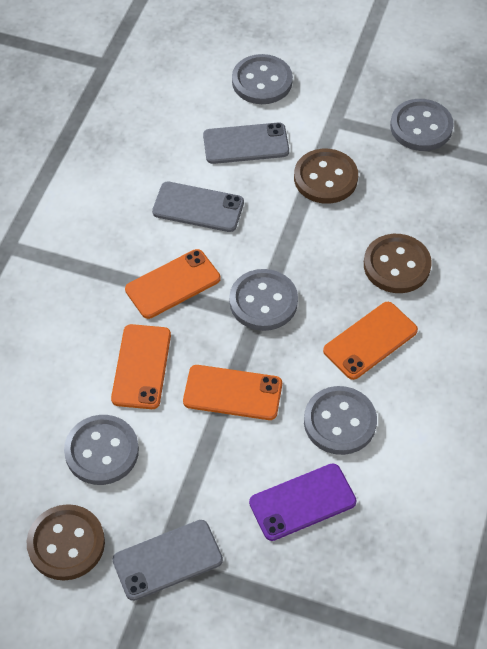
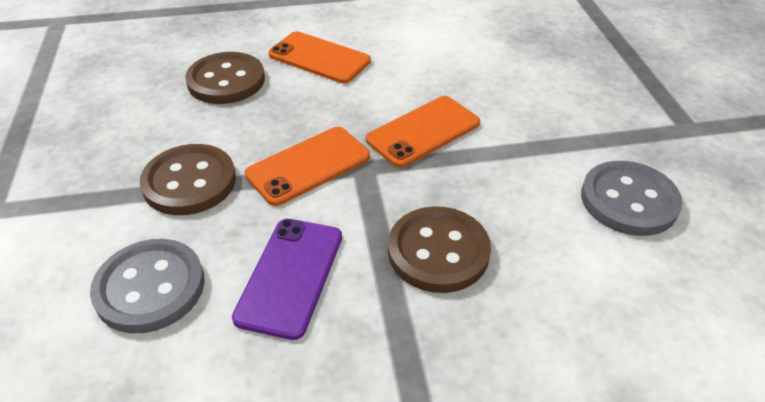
grey button: [64,415,139,485] [229,269,298,331] [232,54,293,104] [304,386,377,455] [390,99,454,151] = 5 -> [90,239,205,333] [581,161,682,236] = 2
grey phone: [113,520,223,601] [152,182,244,232] [203,123,289,164] = 3 -> none = 0
orange phone: [111,324,171,409] [125,249,221,319] [183,365,282,420] [323,302,418,380] = 4 -> [245,127,370,206] [268,31,371,83] [366,96,480,168] = 3

